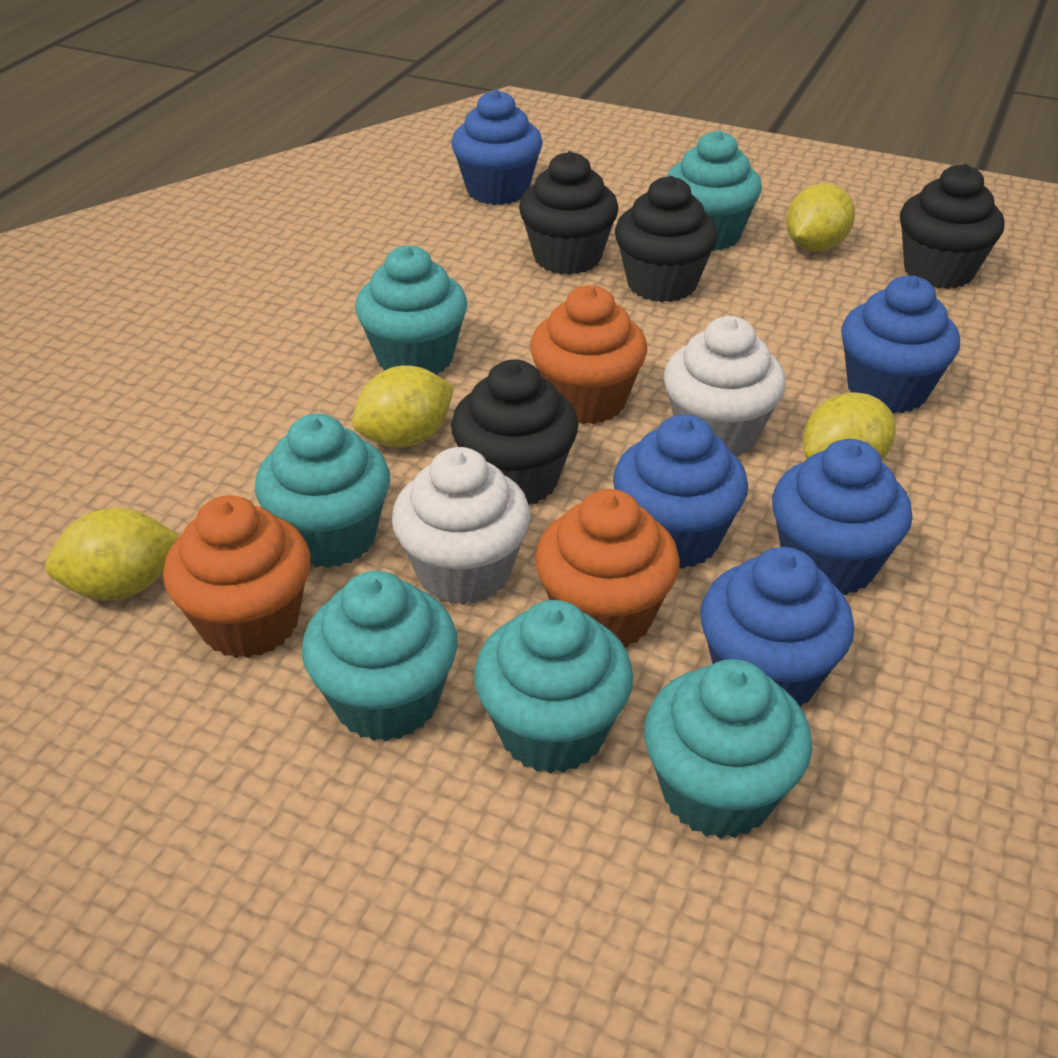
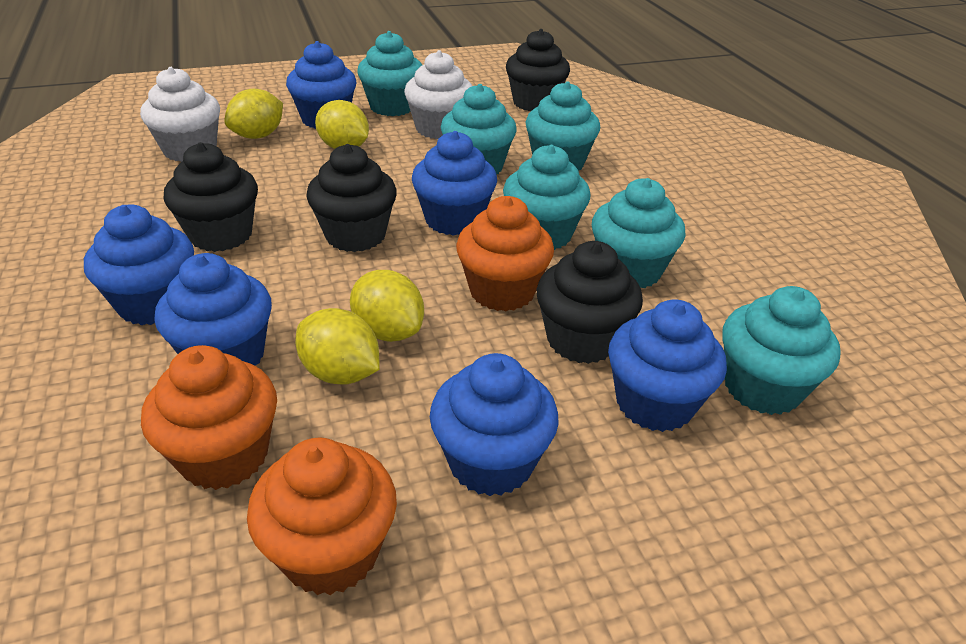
blue cupcake: [451,89,543,205] [613,414,748,569] [700,547,854,707] [772,439,912,595] [841,276,960,413] = 5 -> [84,204,194,325] [155,253,272,365] [286,41,357,129] [412,131,497,236] [430,353,559,496] [608,299,727,432] = 6

